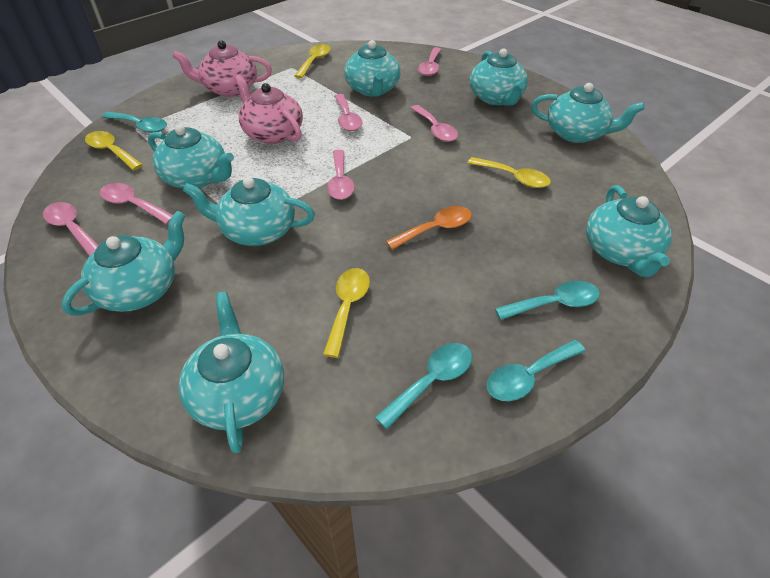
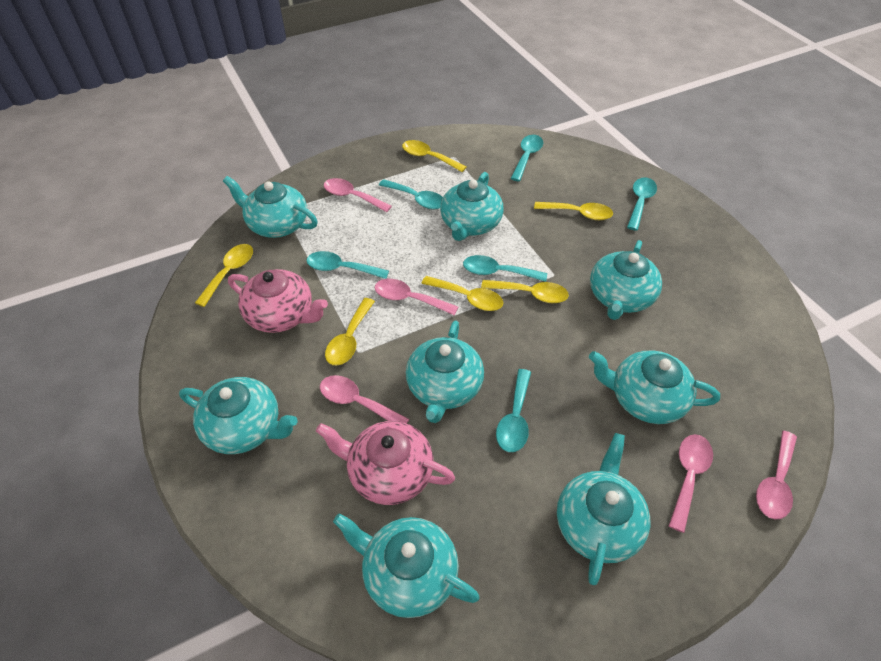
orange spoon: [386,206,472,250] = 1 -> none = 0
pink spoon: [43,202,99,256] [99,183,173,224] [327,150,355,200] [334,94,363,131] [411,105,458,142] [418,47,442,76] = 6 -> [320,375,409,424] [324,178,392,212] [374,279,458,316] [669,434,713,533] [756,431,797,519] = 5
turquoise spoon: [102,112,167,133] [375,343,472,429] [487,340,586,401] [495,281,600,320] = 4 -> [306,251,389,279] [379,179,443,209] [463,255,547,282] [496,369,531,452] [510,135,543,181] [627,177,657,231] = 6
yellow spoon: [85,131,143,170] [295,44,331,78] [323,268,370,358] [468,157,551,188] = 4 -> [195,244,253,307] [325,298,375,366] [402,140,467,172] [421,276,503,311] [481,280,569,303] [534,202,613,220] = 6

